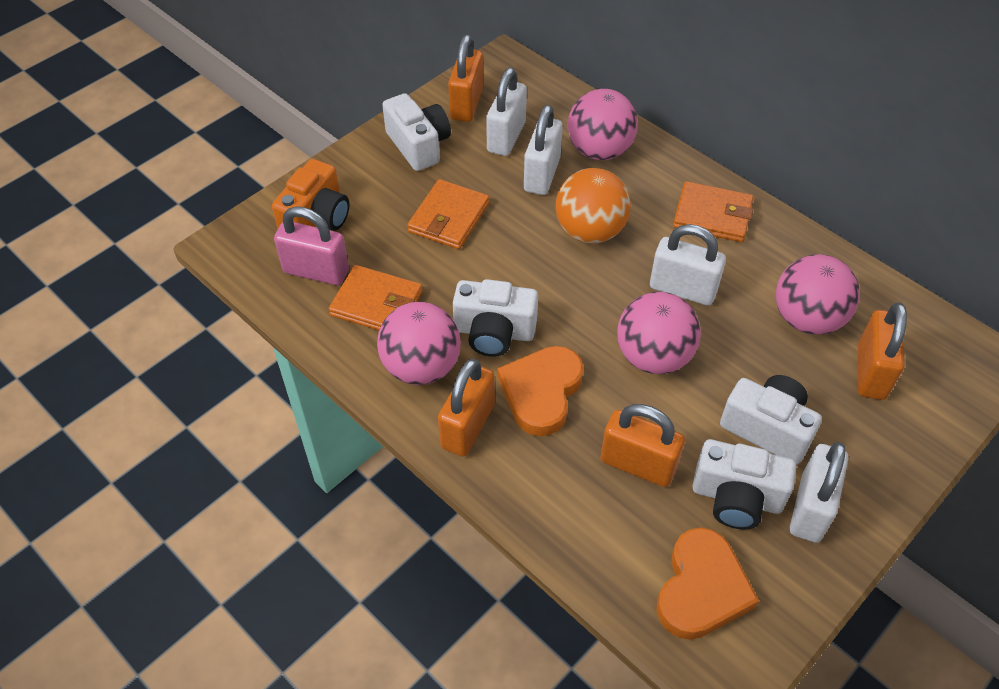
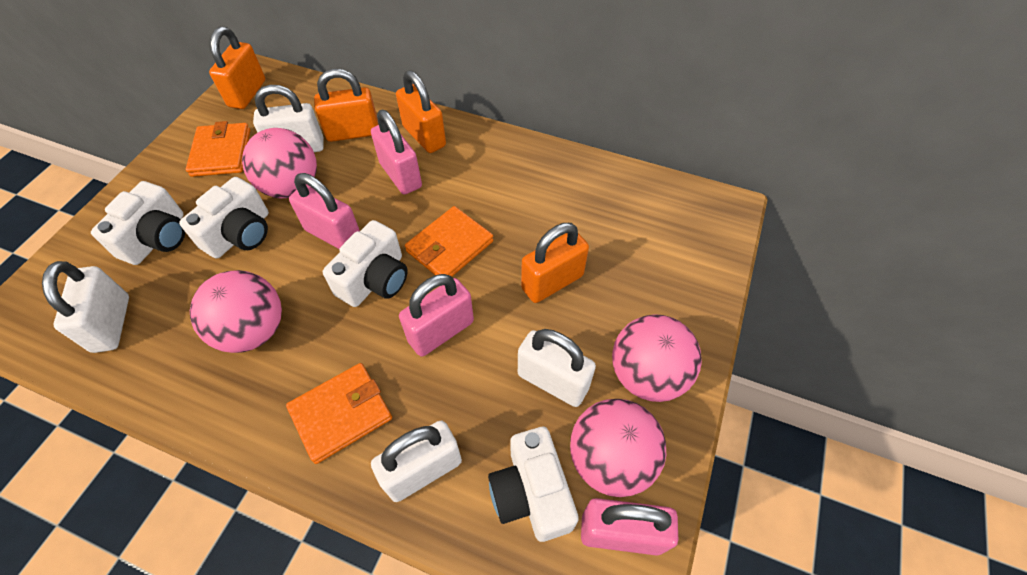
orange ball: [556,168,631,244] = 1 -> none = 0
orange camera: [272,159,349,231] = 1 -> none = 0
orange heart: [497,346,584,436] [656,528,759,640] = 2 -> none = 0
pink padlock: [274,206,349,285] = 1 -> [289,173,360,249] [371,110,422,195] [399,274,474,357] [581,498,678,556] = 4

